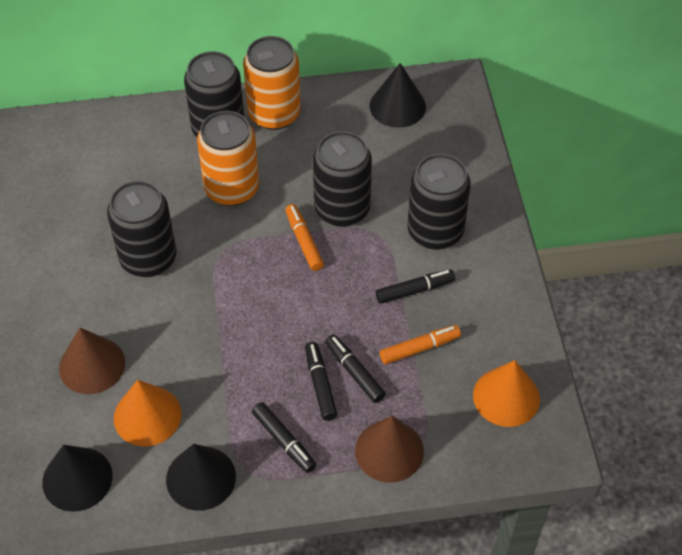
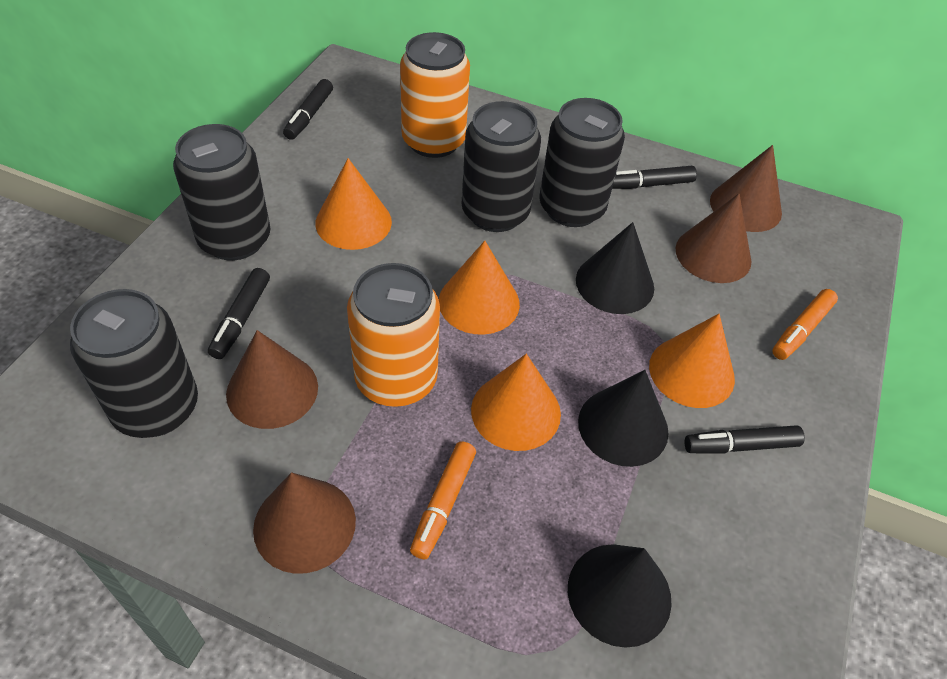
brown cone: [59,328,125,394] [355,416,424,483] = 2 -> [226,330,318,429] [253,472,356,574] [676,194,752,283] [710,145,782,232] = 4
orange cone: [114,380,182,446] [473,360,540,427] = 2 -> [315,158,392,250] [439,241,520,335] [471,354,561,451] [649,314,735,408] = 4

